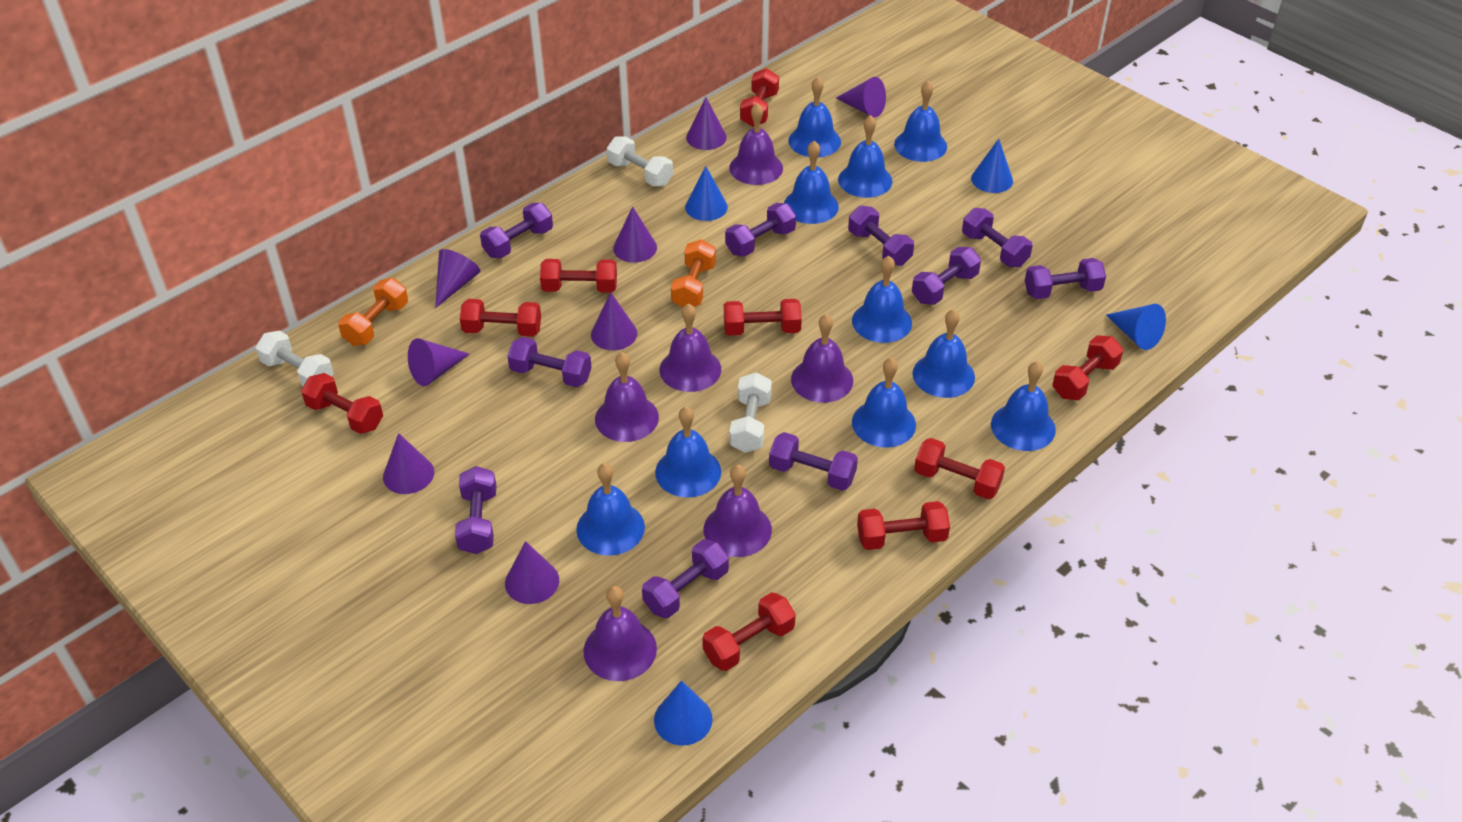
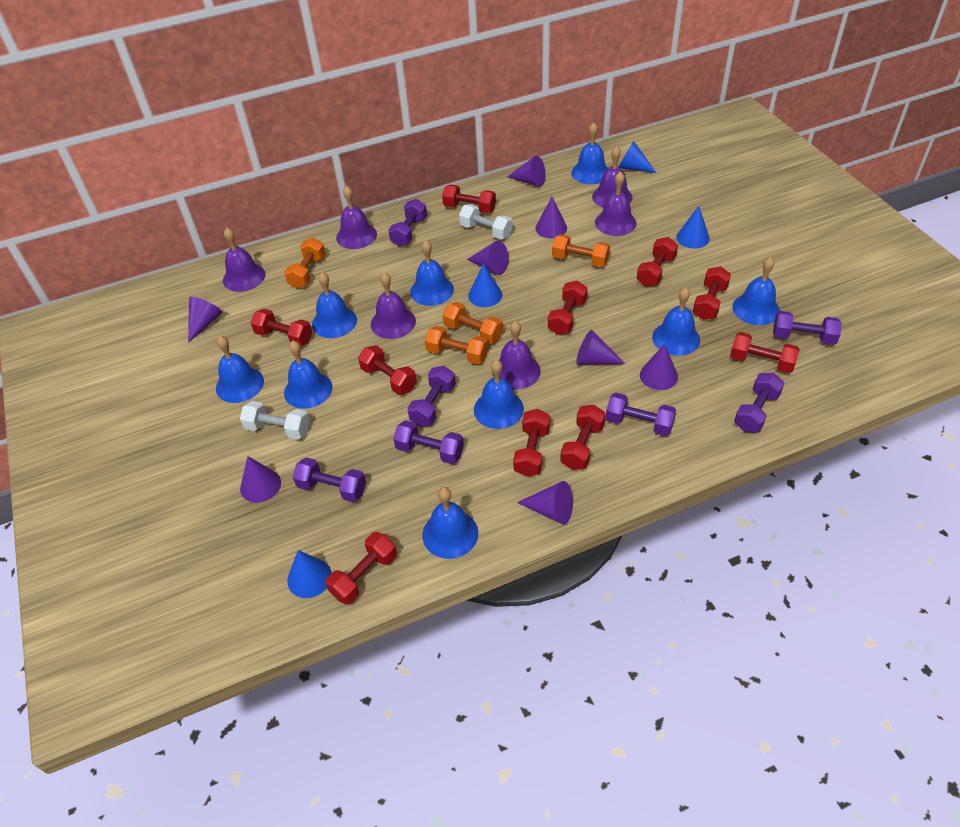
blue bell: [576,463,645,556] [655,406,721,498] [784,141,839,224] [788,77,841,157] [838,115,892,198] [852,256,912,343] [852,358,916,447] [894,81,947,162] [913,309,975,398] [991,361,1056,451] = 10 -> [216,336,264,403] [284,341,332,409] [312,272,357,338] [410,240,454,306] [422,487,478,559] [474,359,524,429] [571,122,608,184] [652,287,700,356] [732,257,780,325] = 9
orange dumbbell: [338,278,408,346] [671,239,716,308] = 2 -> [284,238,326,289] [425,326,488,364] [443,302,503,344] [552,234,610,267] = 4
purple dumbbell: [455,466,496,554] [480,203,553,258] [507,337,592,387] [642,539,729,618] [725,203,796,256] [769,432,858,491] [848,206,914,266] [912,247,981,305] [962,208,1033,267] [1025,258,1106,299] = 10 -> [293,457,366,502] [388,199,427,247] [393,420,464,464] [407,366,456,427] [606,393,676,436] [734,373,784,433] [773,311,842,345] = 7
red dumbbell: [301,373,383,434] [460,299,541,337] [540,259,617,293] [702,592,796,671] [724,299,802,336] [740,68,779,127] [857,501,950,550] [914,438,1005,499] [1052,335,1123,400] = 9 -> [250,309,312,346] [325,532,397,605] [358,345,417,395] [442,185,496,213] [513,409,550,477] [548,280,588,335] [560,405,605,470] [637,237,678,287] [693,266,731,320] [730,332,800,373] = 10
white dumbbell: [256,331,334,386] [607,136,673,187] [729,372,772,453] = 3 -> [240,401,310,440] [459,204,513,239] = 2

